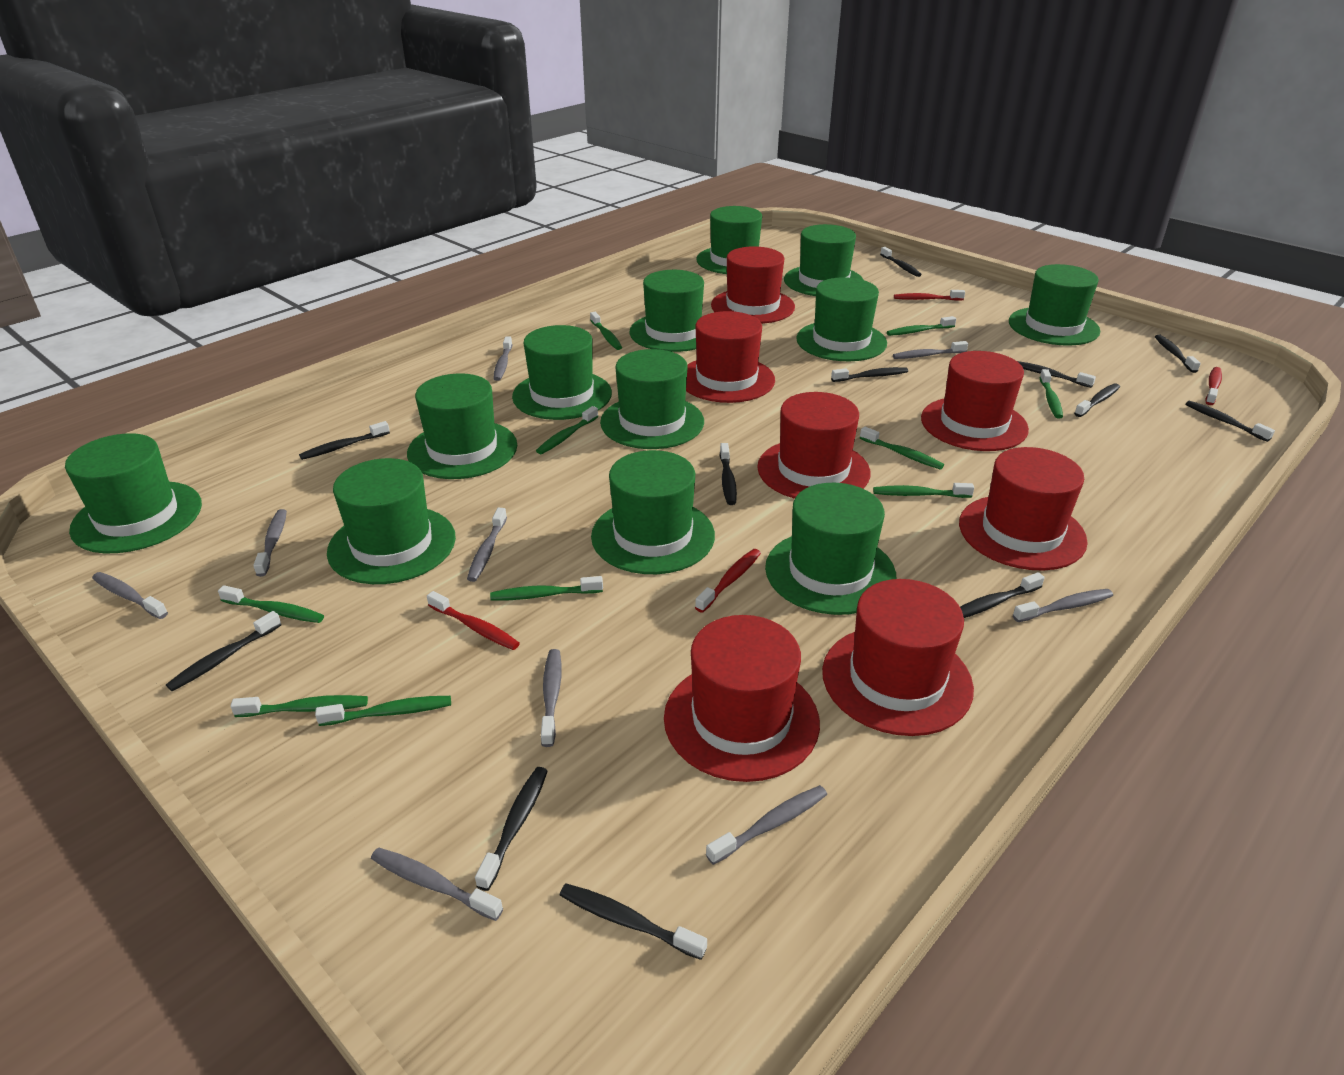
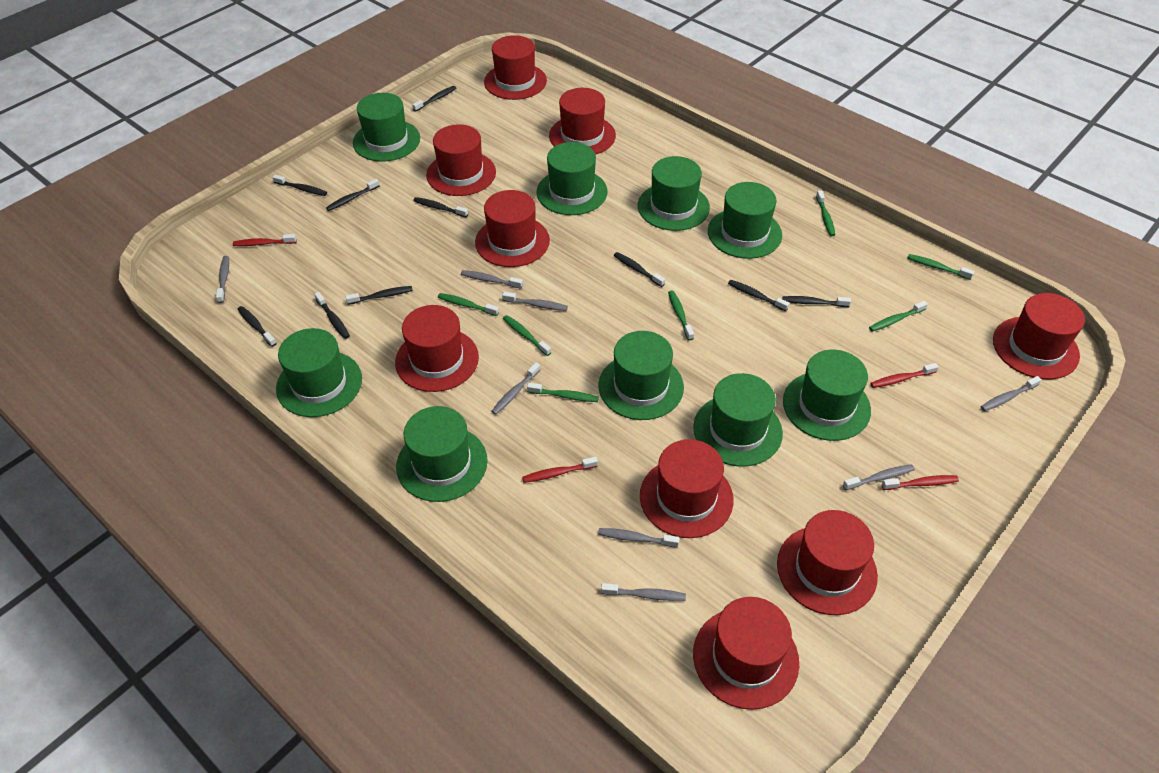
black toothbrush: [166,611,282,691] [299,421,390,460] [475,767,548,891] [560,884,707,960] [720,443,737,505] [831,367,908,382] [880,247,922,277] [960,572,1045,618] [1017,361,1096,388] [1074,383,1120,417] [1155,334,1201,373] [1186,401,1275,442] = 12 -> [237,306,277,347] [272,175,327,196] [314,292,350,339] [326,179,380,211] [345,286,413,305] [412,86,456,112] [413,197,468,217] [614,252,665,287] [728,280,789,311] [782,296,851,307] = 10
green hat: [65,433,202,553] [327,458,456,584] [407,373,517,479] [512,325,612,420] [591,450,715,574] [600,349,704,449] [630,270,704,352] [697,206,762,274] [765,483,896,615] [784,224,864,296] [796,277,887,361] [1009,264,1101,346] = 12 -> [276,328,362,417] [353,93,420,162] [396,406,488,502] [536,142,608,215] [598,331,684,420] [638,156,710,231] [693,373,783,467] [708,182,782,259] [783,350,871,441] = 9
green toothbrush: [218,585,324,623] [230,695,368,717] [315,696,451,726] [490,576,603,601] [536,406,598,454] [590,312,622,350] [860,427,944,470] [873,483,974,498] [887,316,956,336] [1040,369,1063,419] = 10 -> [438,293,499,316] [503,315,551,356] [527,383,599,402] [668,291,694,341] [816,190,835,236] [869,301,928,332] [907,254,974,280] = 7
grey toothbrush: [92,572,168,619] [253,509,287,577] [371,847,503,921] [467,508,507,582] [493,336,512,381] [541,649,562,747] [706,785,827,865] [893,341,968,359] [1013,589,1113,622] = 9 -> [216,256,229,303] [461,270,523,289] [491,362,540,415] [502,292,568,311] [598,528,679,547] [601,583,686,601] [843,464,915,490] [981,376,1041,412] = 8
red hat: [664,615,820,782] [686,311,775,403] [711,246,795,324] [757,392,871,499] [822,579,974,736] [921,351,1029,451] [959,447,1088,571] = 7 -> [395,305,479,392] [426,124,496,196] [475,190,550,267] [484,35,547,100] [549,88,616,155] [640,439,734,538] [693,597,799,710] [777,510,878,615] [993,293,1085,379] = 9

